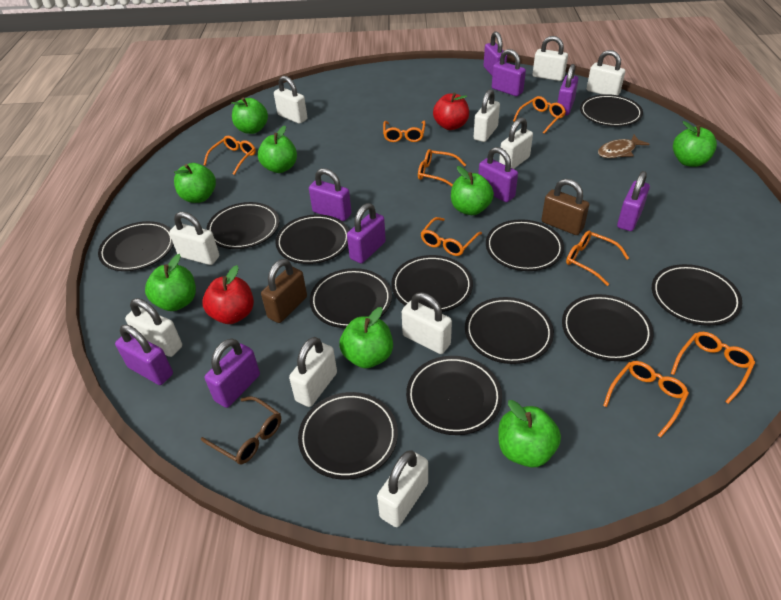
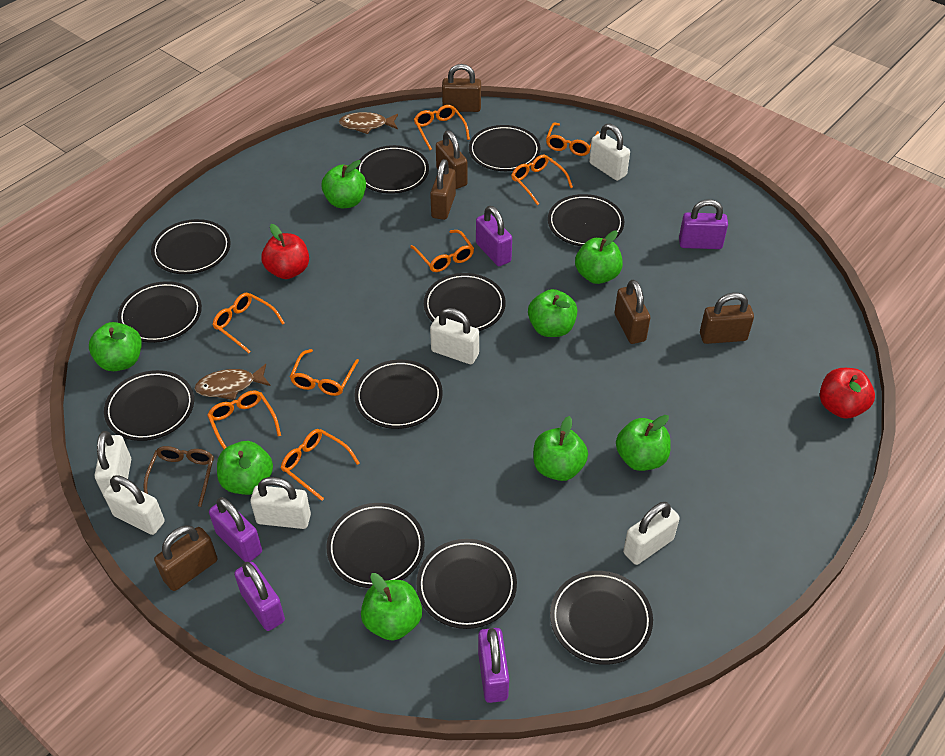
black plate: [98,221,174,271] [206,202,279,249] [275,214,349,264] [298,392,398,480] [310,268,392,328] [391,255,473,312] [406,356,502,435] [465,297,554,364] [486,219,564,271] [562,294,654,361] [580,94,643,126] [652,264,742,326] = 12 -> [104,370,194,441] [118,281,202,343] [151,219,231,274] [326,503,425,588] [354,360,443,429] [356,145,429,194] [417,539,517,629] [424,273,506,331] [469,125,540,171] [548,194,624,246] [550,571,653,665] = 11
brown fish: [598,135,649,158] = 1 -> [195,364,270,400] [339,112,398,134] = 2
brown padlock: [261,259,307,323] [541,179,589,235] = 2 -> [154,525,217,591] [430,159,456,220] [436,130,468,189] [442,64,481,112] [615,280,650,344] [700,293,754,344] = 6
purple padlock: [115,325,173,385] [205,338,260,408] [309,168,351,221] [347,203,386,263] [478,147,518,202] [484,31,507,75] [492,49,526,96] [557,64,578,115] [617,171,650,231] = 9 -> [209,497,262,562] [234,562,285,631] [476,206,512,266] [478,628,509,703] [679,199,728,249] = 5
white padlock: [125,298,182,357] [169,212,219,265] [274,76,307,124] [289,337,337,407] [377,450,428,527] [402,292,452,354] [474,89,500,142] [499,117,533,169] [533,36,568,81] [587,50,625,95] = 10 -> [95,431,131,497] [103,475,165,535] [250,477,311,529] [430,308,479,364] [589,124,630,181] [623,502,680,565] = 6

